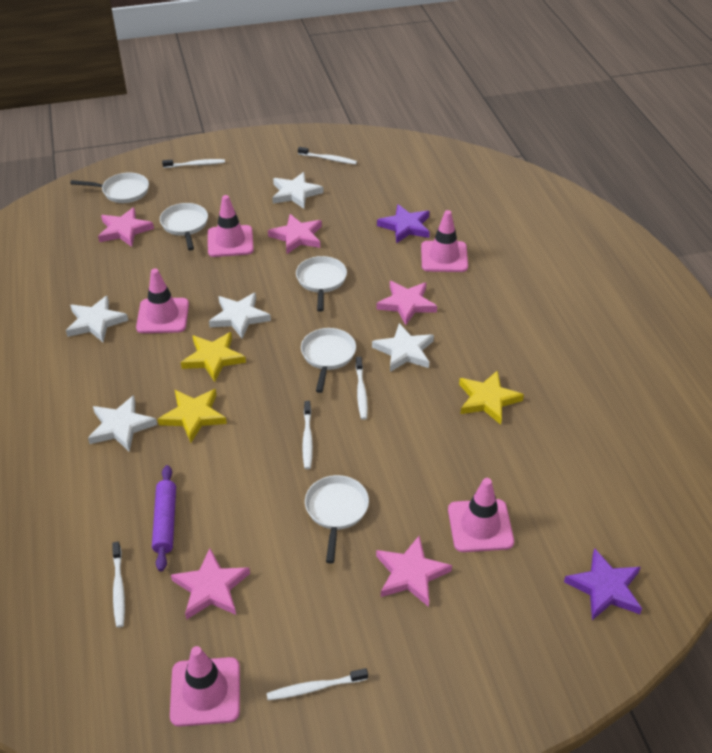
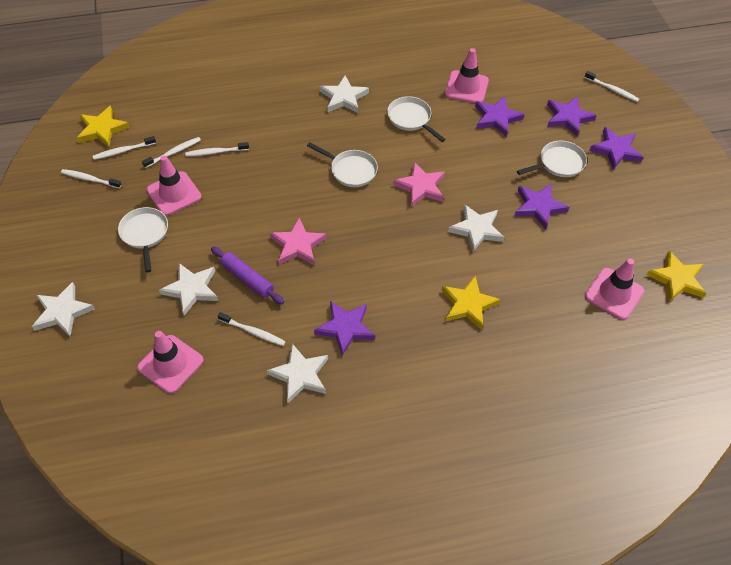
pink star: [98,207,154,247] [171,549,250,620] [268,214,322,254] [376,281,437,325] [376,536,452,607] = 5 -> [270,217,327,265] [393,162,445,207] = 2
pink traffic cone: [136,268,189,333] [170,646,240,727] [208,195,254,257] [421,210,468,272] [448,478,514,552] = 5 -> [137,331,204,393] [147,156,202,216] [445,48,489,103] [585,259,645,320] = 4
purple star: [377,204,430,244] [564,548,642,620] = 2 -> [314,301,375,356] [475,96,525,137] [514,183,569,229] [547,96,597,136] [589,127,643,169] = 5
white pan: [70,173,149,203] [160,203,208,251] [296,256,347,312] [301,328,356,393] [305,475,369,563] = 5 -> [118,207,168,273] [307,142,378,187] [387,96,446,142] [517,141,587,177] = 4

